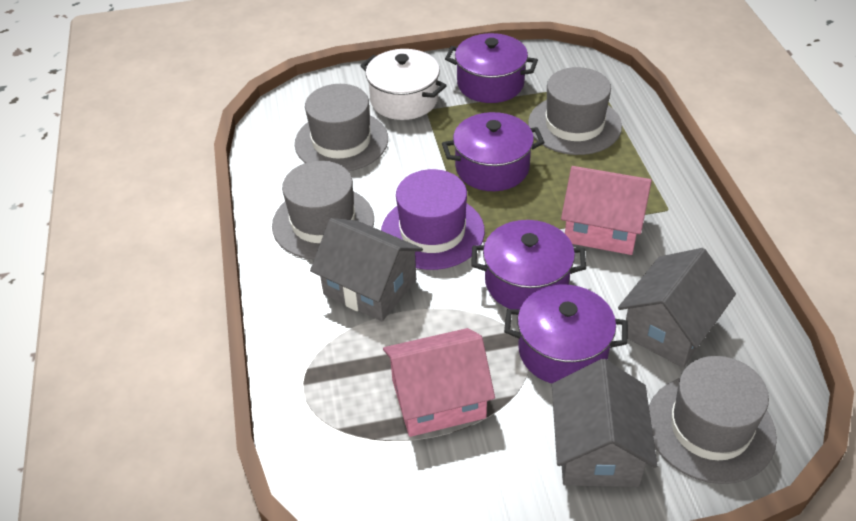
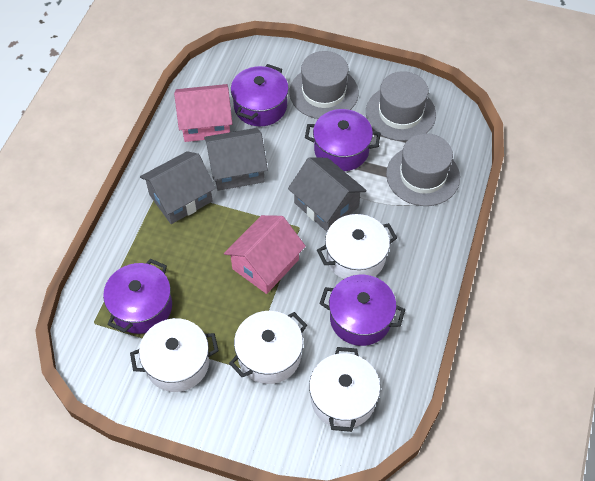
grey hat: [272,161,374,259] [295,84,388,171] [528,67,622,155] [649,356,777,484] = 4 -> [289,51,359,119] [366,71,436,141] [386,133,460,206] = 3
purple hat: [381,169,485,270] = 1 -> none = 0
white pot: [361,49,447,120] = 1 -> [130,318,219,392] [229,311,307,384] [309,347,380,432] [317,214,397,279] = 4

